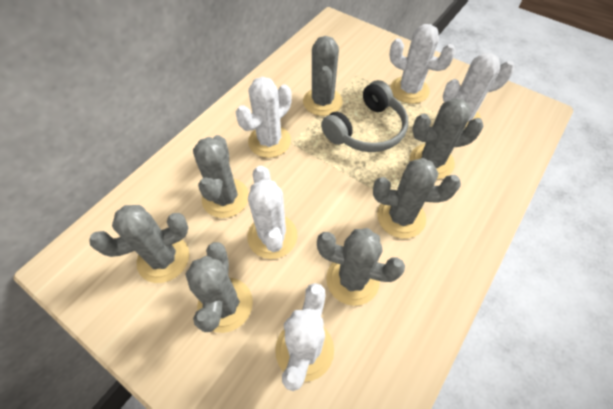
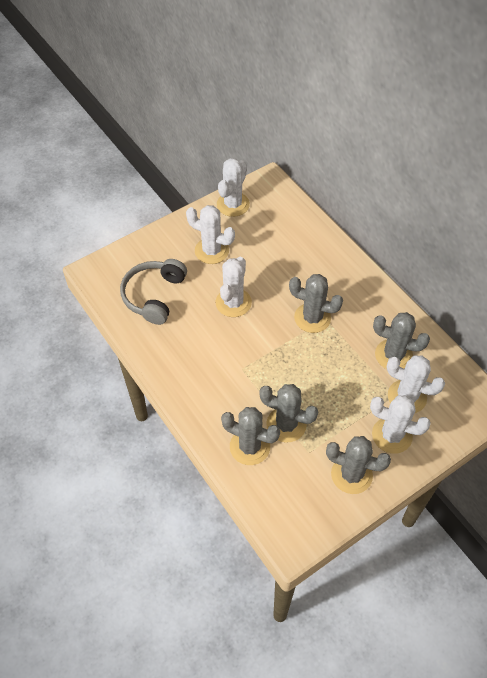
grey cactus: [89,205,189,283] [185,242,253,333] [193,135,249,218] [303,36,343,116] [317,228,405,306] [373,158,461,238] [410,98,483,179] = 7 -> [221,407,280,465] [259,384,318,442] [289,274,343,333] [326,436,391,494] [373,312,430,369] = 5

